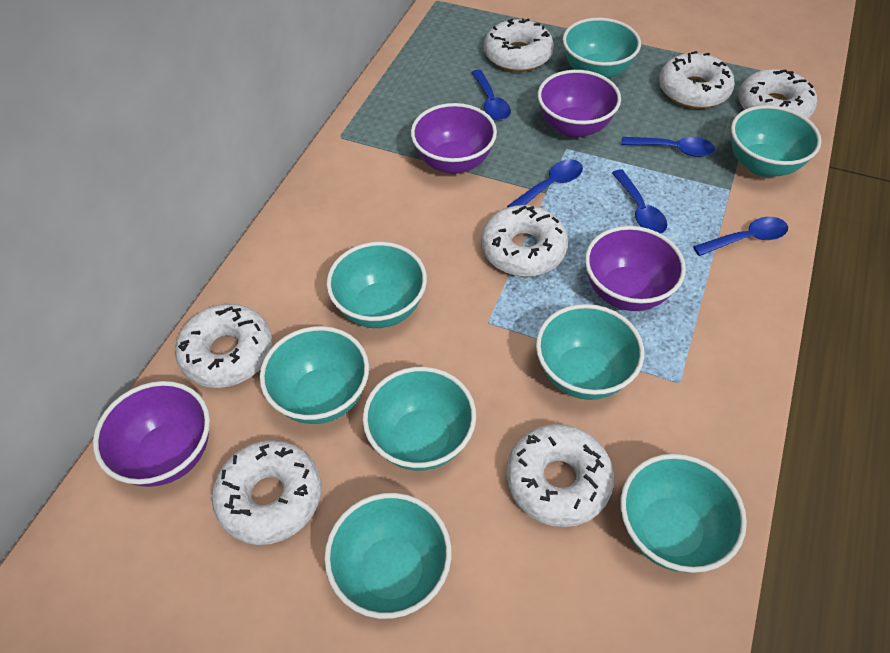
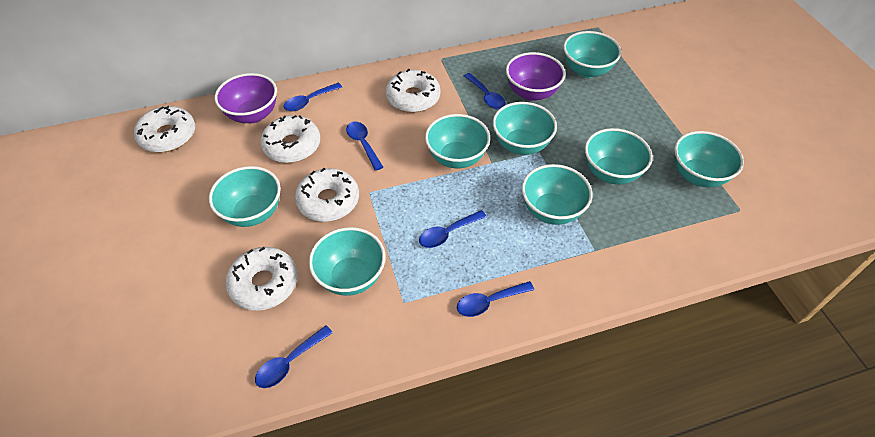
blue spoon: [471,70,511,121] [507,159,583,207] [612,169,667,234] [622,137,715,157] [693,217,788,256] = 5 -> [255,325,333,388] [284,83,342,111] [346,121,383,171] [419,210,487,248] [457,281,534,317] [464,73,506,109] = 6
purple bowl: [93,381,210,487] [411,103,497,174] [538,70,621,138] [585,226,686,311] = 4 -> [215,73,277,123] [506,52,566,101] = 2
white donut: [175,304,272,388] [212,440,321,545] [481,205,568,277] [484,18,554,72] [506,424,614,527] [659,51,735,109] [738,69,817,119] = 7 -> [134,106,195,153] [225,247,298,311] [260,115,320,163] [295,168,359,222] [386,69,440,113] = 5

